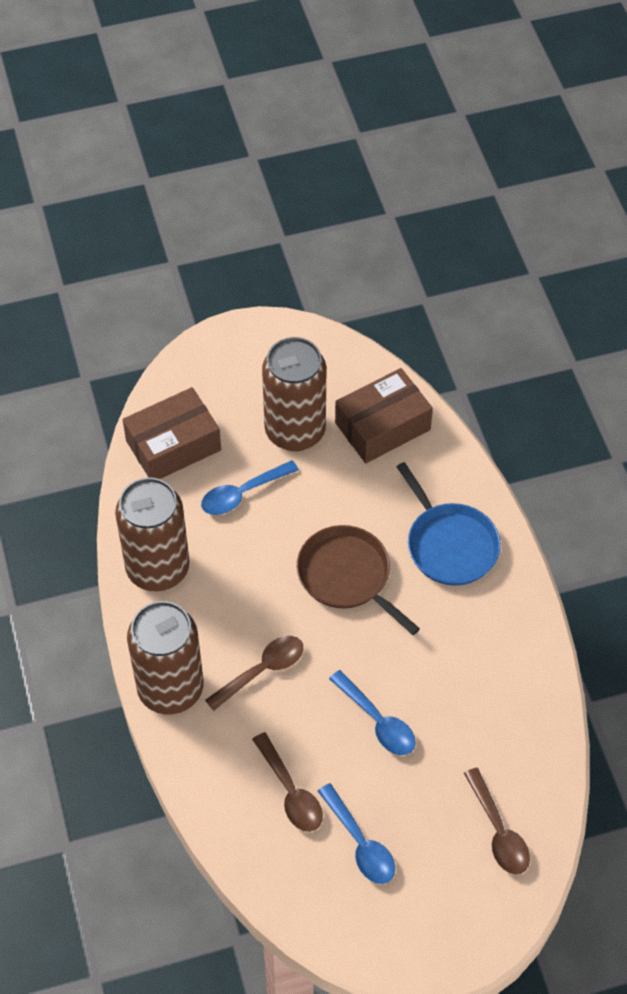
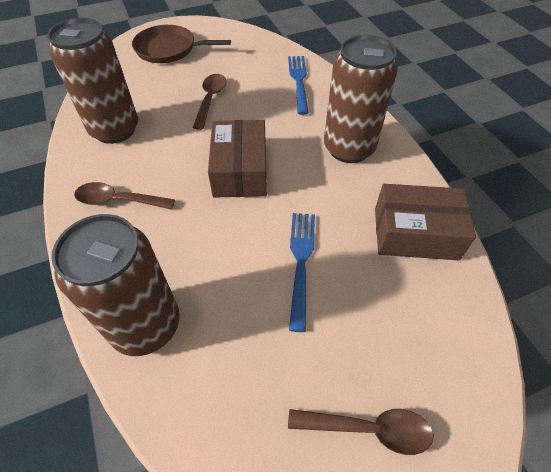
blue fork: none = 0 -> [288,56,309,115] [289,213,315,332] = 2
blue pan: [397,462,501,586] = 1 -> none = 0
blue spoon: [201,460,299,515] [318,783,395,884] [329,670,416,755] = 3 -> none = 0

